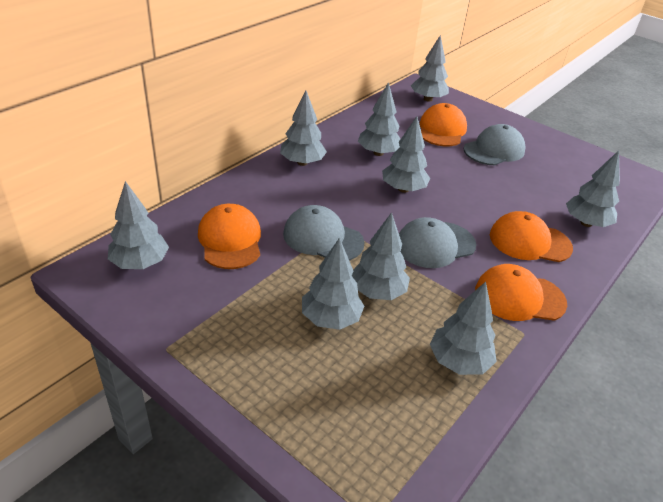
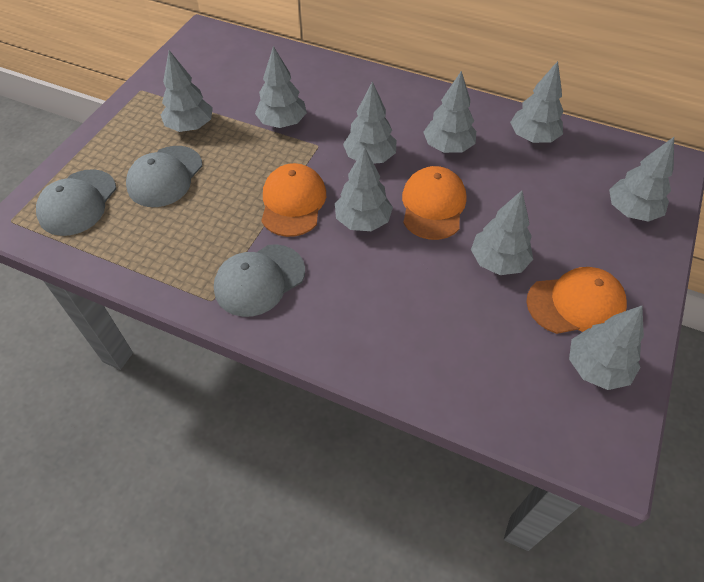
orange cap: [198,204,261,269] [420,103,467,146] [475,264,567,321] [490,211,573,262] = 4 -> [261,163,326,237] [402,166,466,240] [527,267,627,334] = 3

